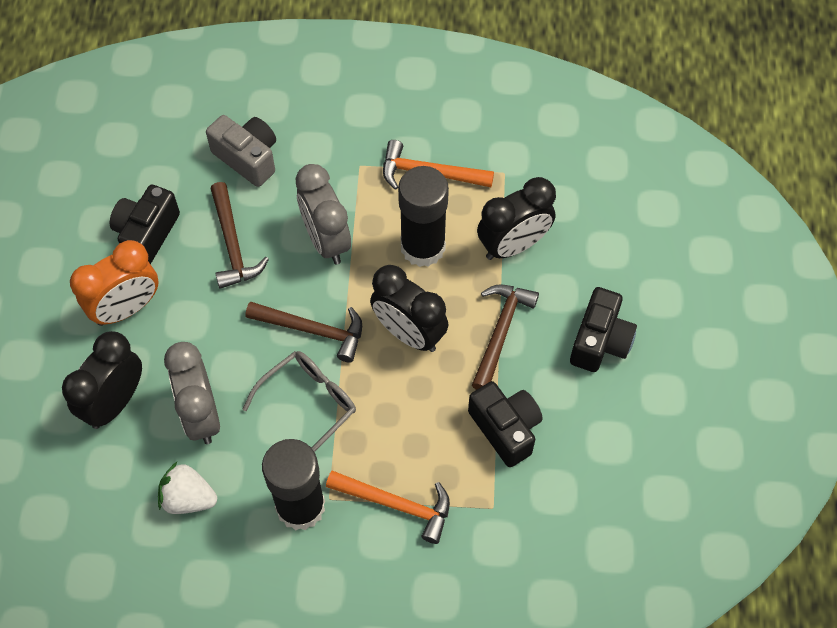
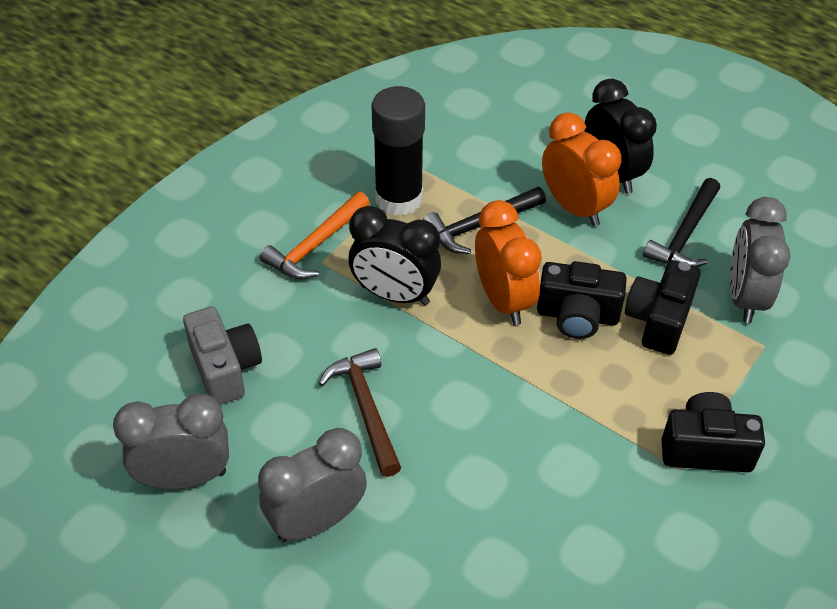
black clock: [62,331,142,429] [370,265,448,352] [477,177,556,260] = 3 -> [349,206,441,305] [584,78,657,194] = 2
black glue stick: [262,439,325,531] [398,166,449,267] = 2 -> [372,86,425,216] = 1
black hammer: none = 0 -> [423,187,546,254] [643,178,720,267] = 2
brown hammer: [211,182,269,289] [245,301,362,363] [472,284,539,390] = 3 -> [319,348,401,477] = 1
grey clock: [164,342,220,444] [295,164,351,264] = 2 -> [113,394,229,489] [258,428,367,542] [730,197,791,323] = 3
grey glasses: [242,351,356,452] = 1 -> none = 0
orange clock: [70,240,159,326] = 1 -> [475,200,542,325] [542,112,622,227] = 2
orange hammer: [326,471,450,544] [383,140,494,190] = 2 -> [260,192,370,279] = 1
white strawberry: [158,462,217,514] = 1 -> none = 0

